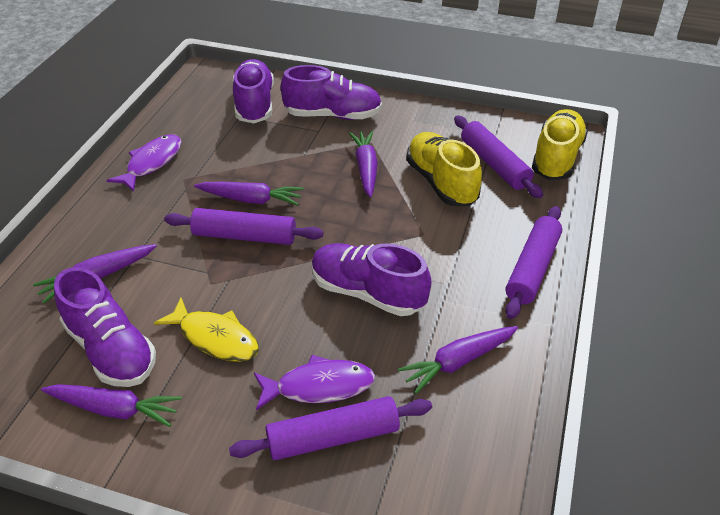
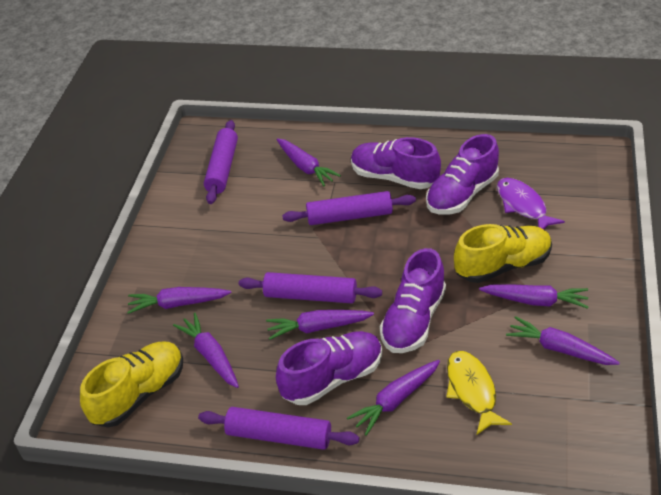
purple carrot: [33,244,157,304] [41,384,182,427] [194,182,303,206] [349,131,378,197] [397,326,518,394] = 5 -> [127,287,232,314] [173,313,239,388] [266,310,374,340] [276,138,341,186] [347,360,440,436] [479,284,588,309] [506,316,620,365] = 7
purple fish: [107,134,182,192] [254,355,375,410] = 2 -> [497,178,565,230] = 1

